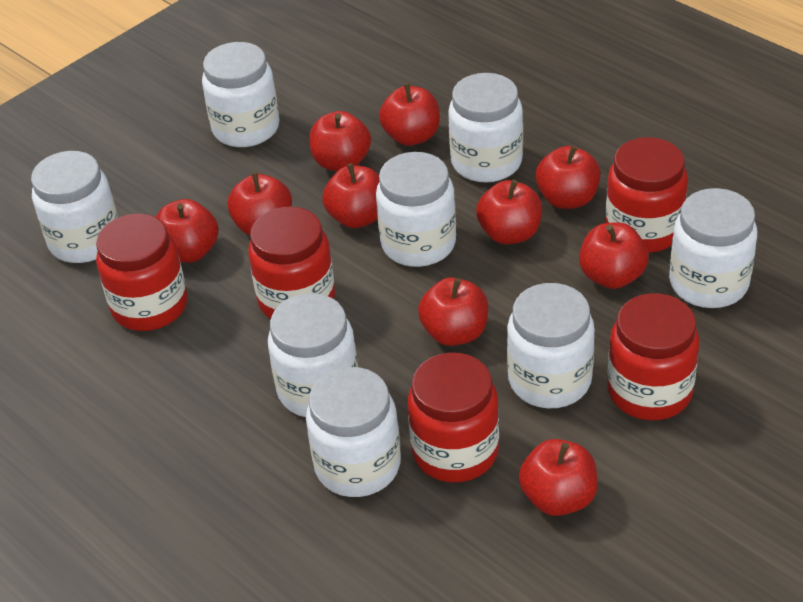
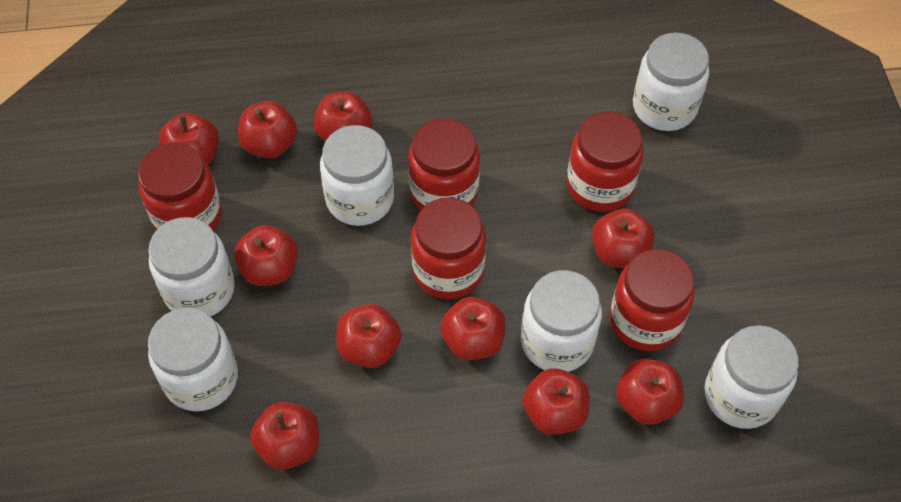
white jar: [31,151,118,263] [202,42,280,147] [268,293,358,417] [306,367,401,497] [376,152,456,267] [448,73,523,183] [507,283,595,408] [669,188,757,308] = 8 -> [148,217,235,316] [148,308,238,411] [320,125,394,226] [521,270,602,372] [633,33,709,131] [704,325,799,429] = 6

